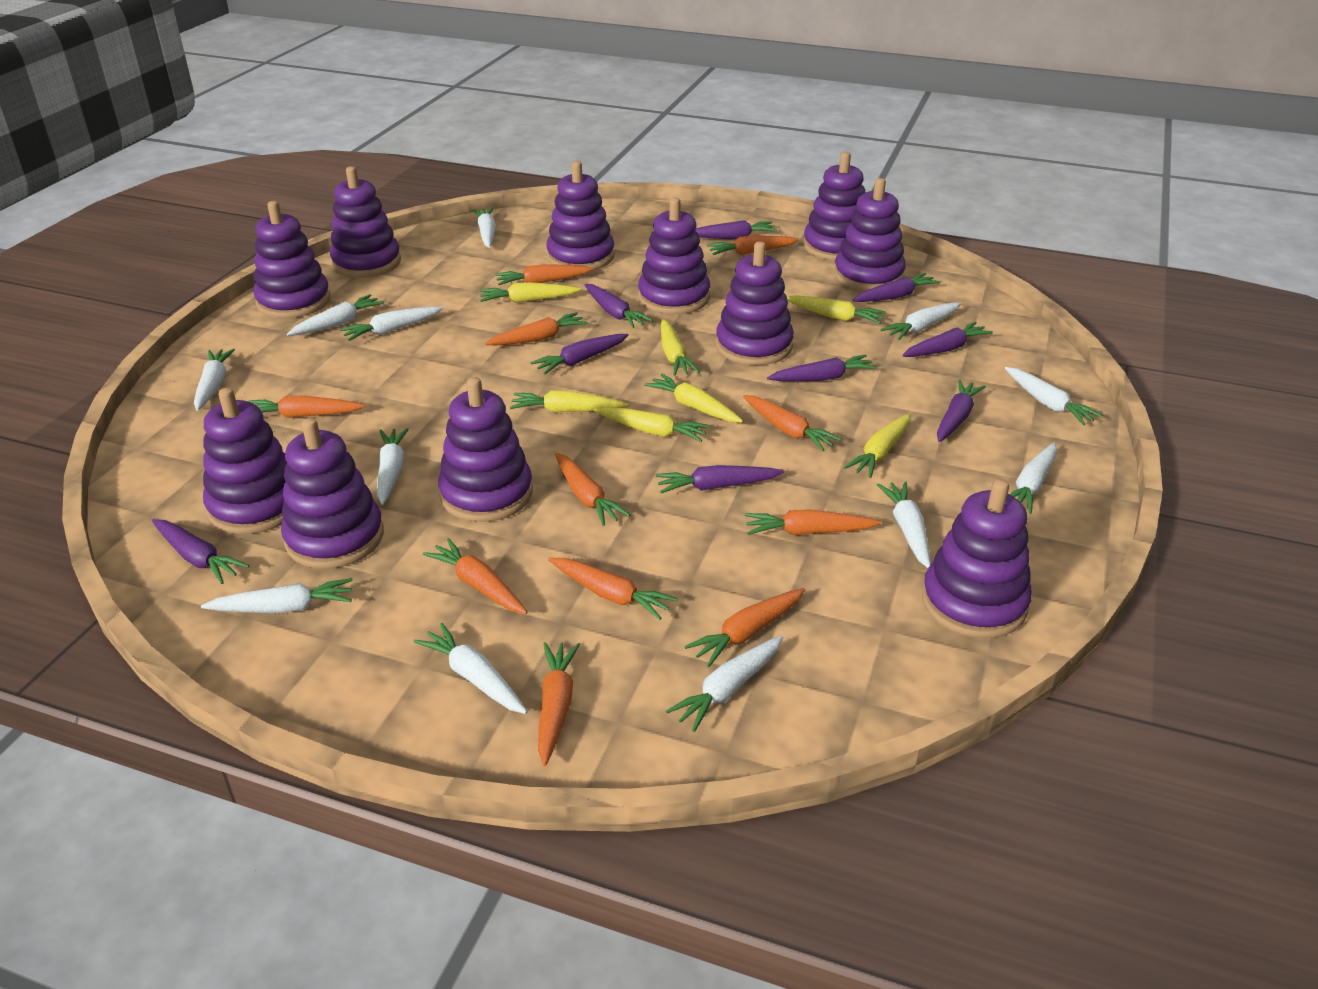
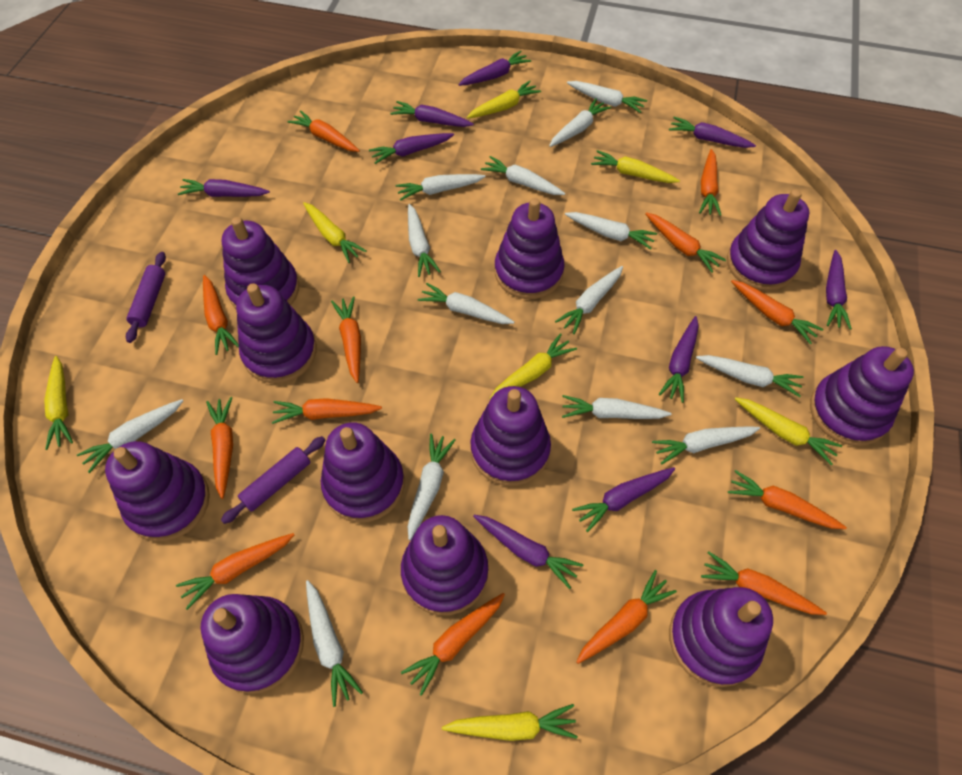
orange carrot: [249,396,365,418] [423,538,528,614] [485,312,588,346] [495,264,594,285] [538,642,580,766] [548,558,678,620] [555,453,630,526] [684,588,805,667] [707,235,799,255] [743,395,842,451] [745,510,881,535] = 11 -> [176,533,294,610] [203,275,239,355] [206,397,233,499] [272,398,382,424] [288,110,360,152] [331,296,361,383] [401,593,505,696] [576,570,677,664] [645,212,726,272] [699,149,721,216] [701,551,827,615] [728,470,847,529] [731,280,823,344] = 13
purple rolling pin: none = 0 -> [126,252,166,343] [221,436,325,524] = 2
white carrot: [194,349,235,411] [201,578,353,613] [287,294,384,336] [339,306,443,341] [377,428,409,505] [414,623,528,714] [472,208,496,248] [666,636,783,732] [877,481,931,568] [881,302,961,340] [1005,367,1103,425] [1010,443,1057,514] = 12 -> [77,399,183,473] [306,580,363,707] [396,174,486,201] [408,204,441,277] [408,433,455,540] [417,283,514,324] [481,156,565,195] [549,98,611,147] [555,266,623,334] [562,395,671,419] [565,212,657,250] [567,81,647,113] [652,426,760,465] [696,355,803,397] = 14

